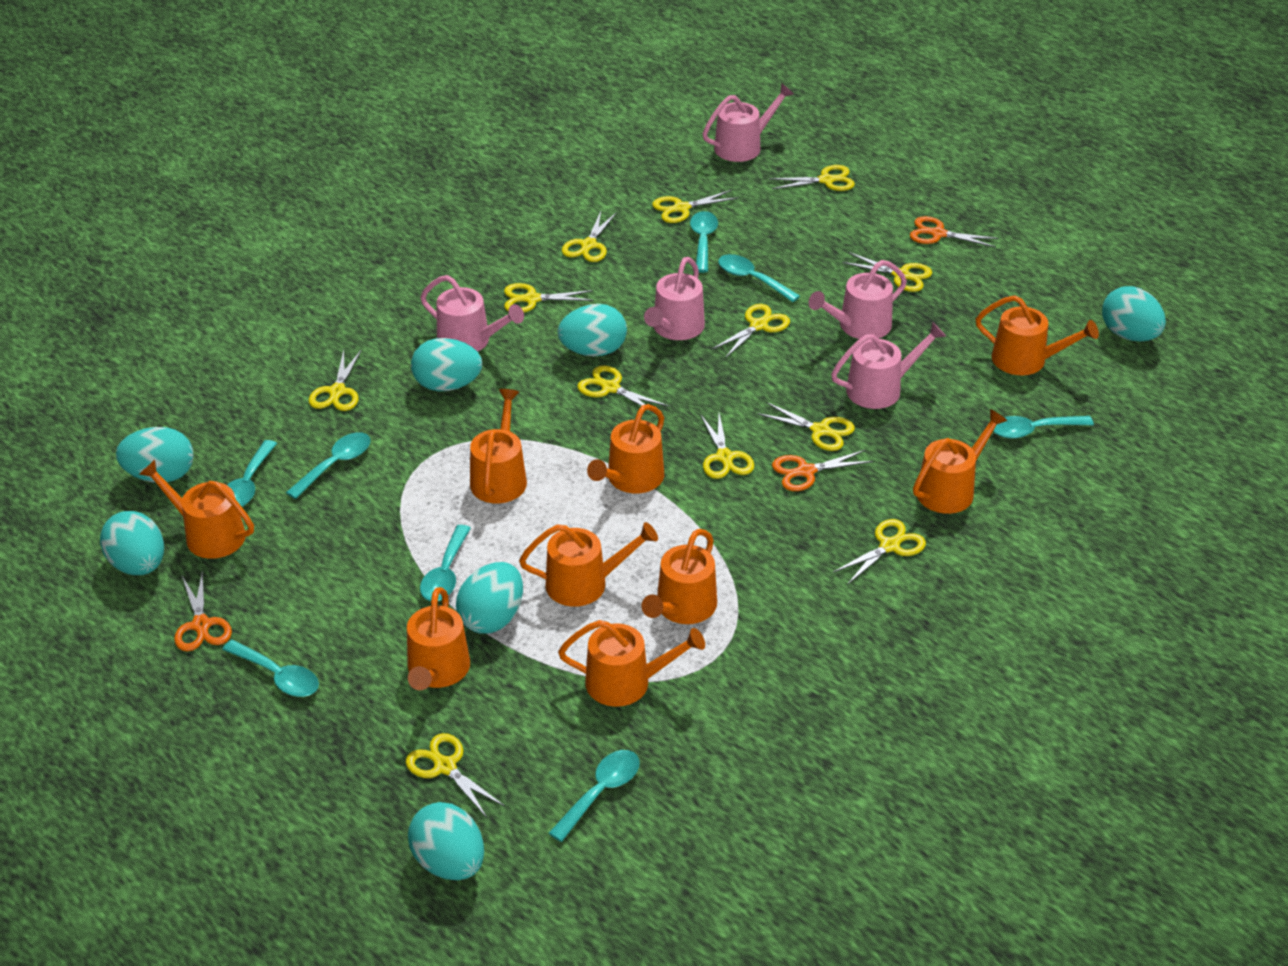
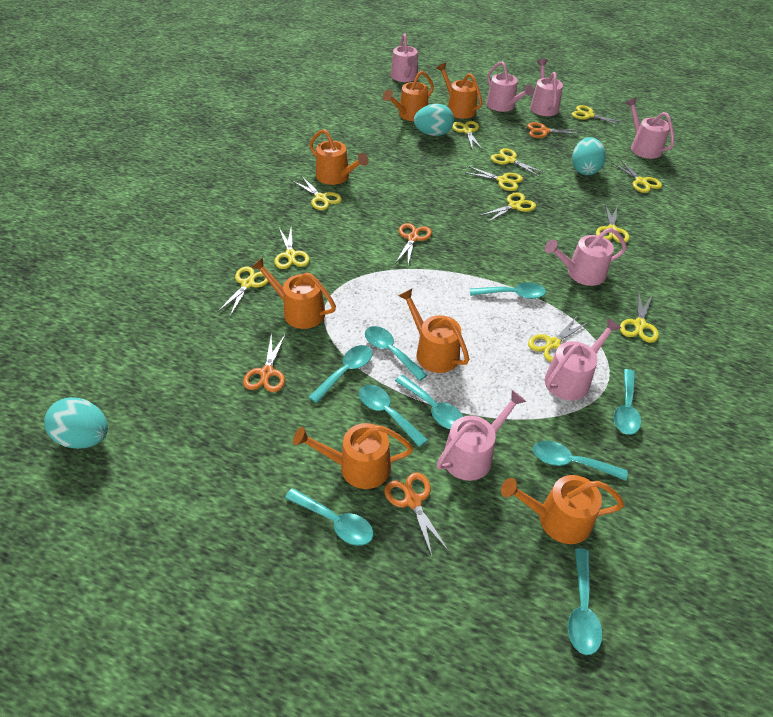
orange scissors: [174,571,232,651] [772,450,873,491] [910,216,999,247] = 3 -> [243,332,286,392] [384,472,449,556] [395,223,432,265] [527,122,580,138] = 4
orange watering can: [139,460,254,559] [407,587,470,690] [470,389,527,503] [519,522,658,607] [558,620,705,707] [587,404,664,493] [642,529,717,624] [913,409,1008,514] [976,295,1099,375] = 9 -> [251,257,336,329] [293,423,413,489] [309,129,369,185] [383,71,434,121] [398,289,469,373] [436,63,482,119] [501,475,624,544] = 7
pink watering can: [420,275,524,352] [644,257,705,340] [703,83,794,162] [809,260,907,339] [831,322,946,409] = 5 -> [391,33,418,82] [436,390,526,481] [486,61,534,112] [530,59,563,116] [545,228,627,286] [545,318,621,401] [626,98,674,159] = 7
turquoise egg: [100,511,164,575] [116,427,194,483] [408,802,484,880] [411,338,482,391] [456,562,523,634] [558,304,627,356] [1102,286,1166,341] = 7 -> [44,397,108,449] [414,104,454,136] [572,137,606,175] = 3
turquoise spoon: [222,640,319,697] [227,440,277,507] [286,432,371,499] [420,525,471,601] [549,750,639,842] [690,211,718,273] [718,254,800,302] [993,416,1094,439] = 8 -> [285,488,374,546] [309,345,373,403] [359,385,428,447] [365,326,427,381] [395,375,463,429] [470,282,546,299] [533,441,628,481] [568,548,603,655] [614,369,641,435] = 9

